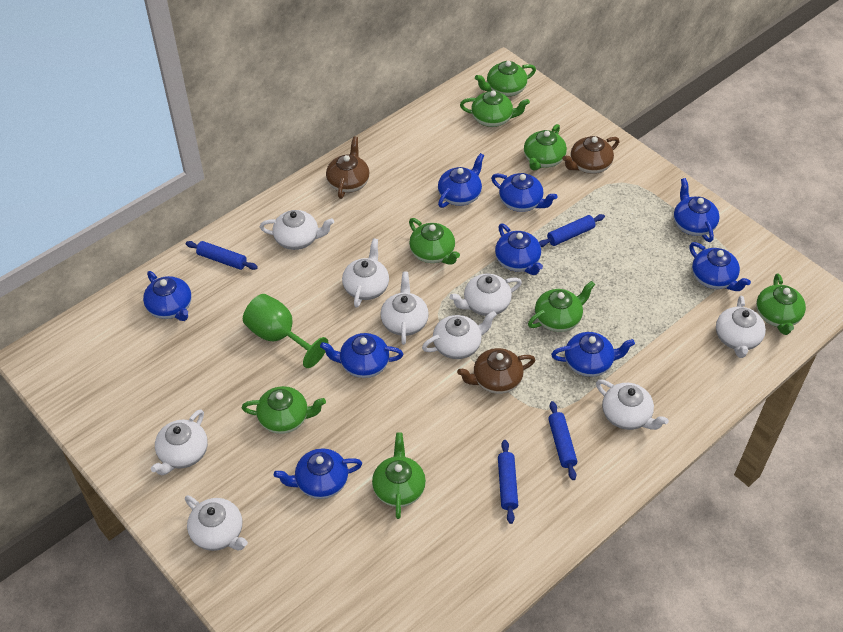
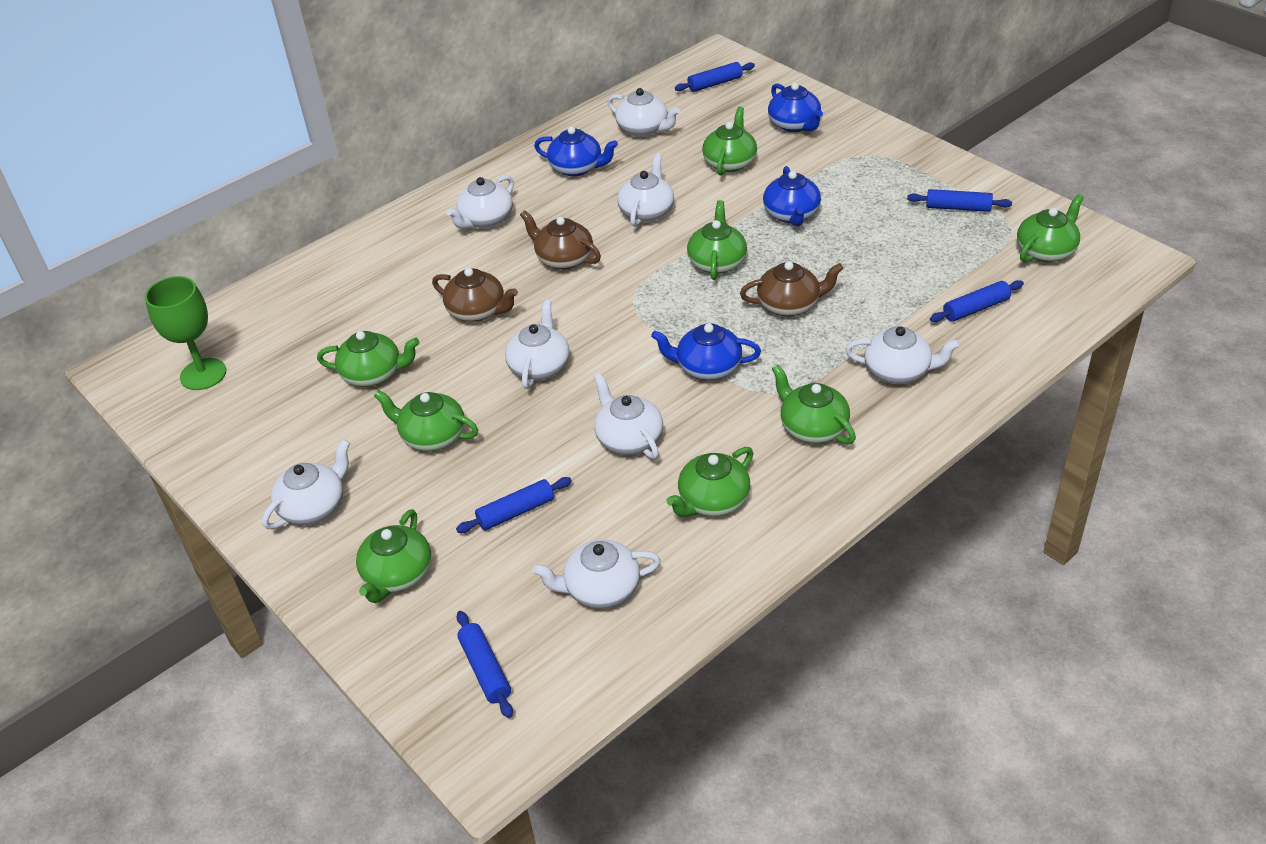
blue rolling pin: [186,241,258,270] [498,440,518,524] [539,214,605,247] [548,401,577,480] = 4 -> [456,477,572,533] [457,611,513,718] [675,62,755,92] [907,189,1012,212] [930,280,1024,322] = 5
blue teapot: [143,271,192,321] [274,448,362,499] [320,333,403,378] [438,153,484,208] [491,173,557,212] [495,224,543,275] [551,332,635,377] [674,178,720,242] [689,242,751,291] = 9 -> [534,127,618,177] [651,323,761,380] [763,166,821,226] [768,83,823,132] = 4
white teapot: [151,409,208,475] [185,495,248,551] [260,210,334,250] [342,238,389,308] [380,272,429,345] [422,311,497,359] [450,274,522,316] [596,380,669,430] [716,296,766,358] = 9 -> [262,439,350,529] [446,175,514,229] [505,300,570,389] [532,539,660,609] [594,373,663,459] [608,88,680,137] [617,153,674,227] [845,326,960,384] = 8

